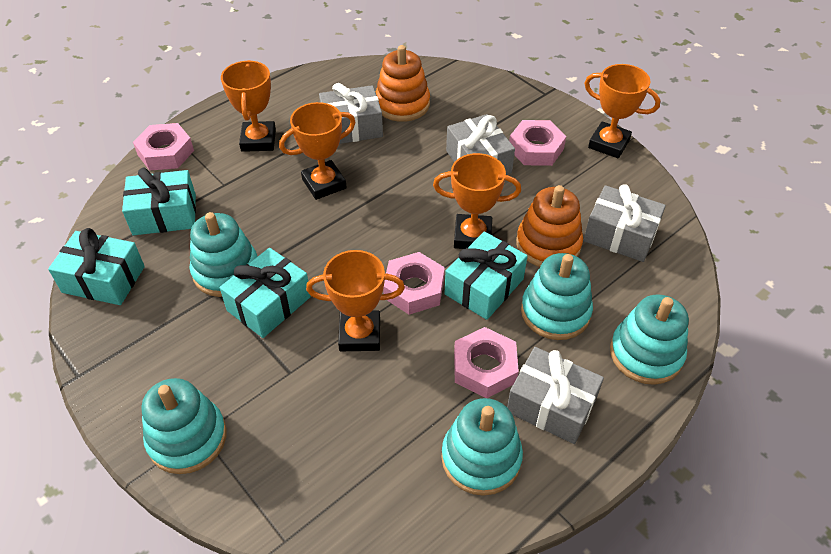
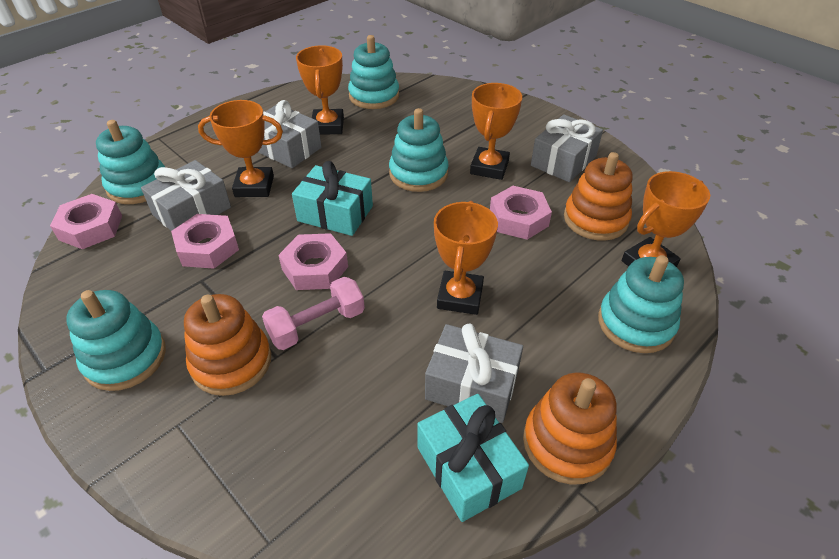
orange stacking toy: [376,45,430,122] [516,185,583,267] = 2 -> [184,294,271,396] [523,373,617,485] [564,152,633,241] = 3
pink dumbbell: none = 0 -> [262,277,365,350] = 1
turquoise gift: [48,228,145,305] [122,168,196,235] [220,248,311,338] [444,231,528,320] = 4 -> [292,161,373,236] [417,394,529,522] = 2

